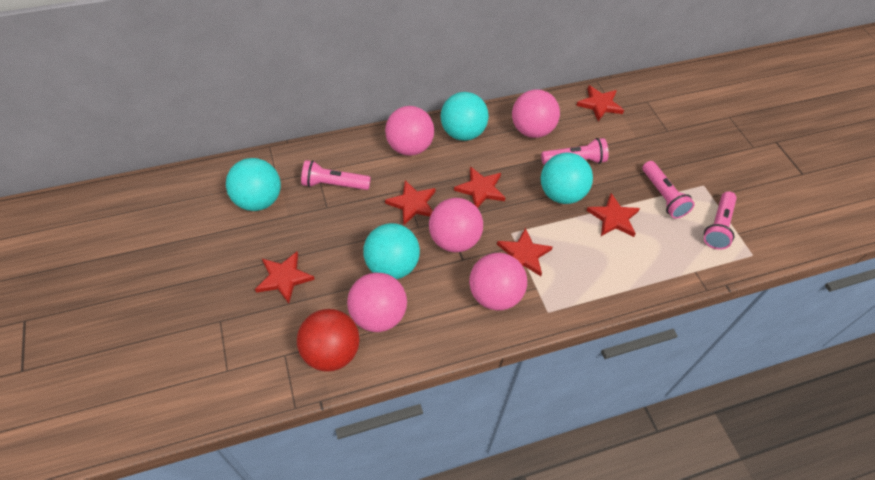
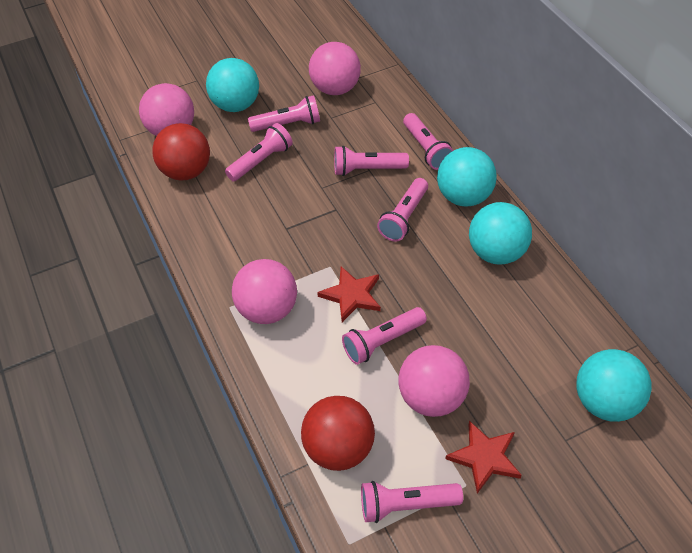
pink ball: [347,273,407,332] [385,106,434,156] [429,198,483,252] [469,253,527,311] [512,89,560,138] = 5 -> [139,83,194,136] [232,259,297,324] [309,42,361,95] [398,345,470,417] = 4
pink flashlight: [301,160,371,190] [541,138,609,165] [642,161,695,219] [704,191,737,250] = 4 -> [225,123,293,182] [248,95,320,132] [334,146,409,176] [342,307,427,365] [361,481,463,523] [377,178,428,242] [403,113,454,170] = 7
red ball: [297,309,360,372] = 1 -> [152,123,210,180] [301,396,375,471] = 2
red star: [255,252,315,304] [385,180,436,225] [454,167,505,208] [497,228,553,276] [576,85,624,121] [586,193,640,237] = 6 -> [317,266,381,322] [445,421,522,494] = 2

